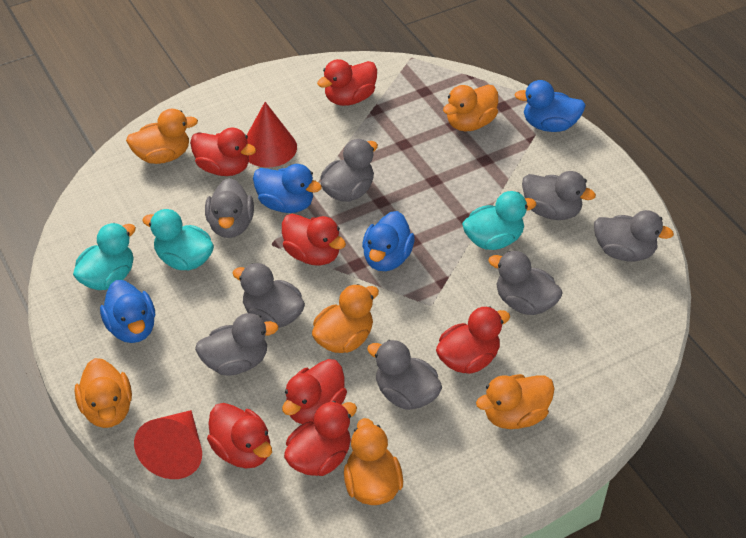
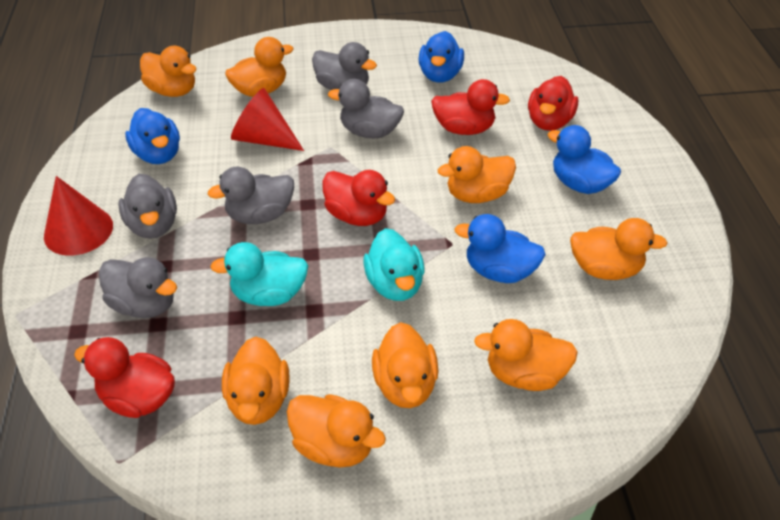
grey duck: [195,313,279,376] [205,178,254,238] [233,263,305,328] [321,139,378,202] [367,340,442,410] [488,251,563,315] [522,171,596,220] [594,210,674,261] = 8 -> [99,257,177,318] [118,174,177,239] [207,167,294,224] [312,42,377,90] [328,79,404,139] = 5
orange duck: [74,358,132,428] [126,109,198,164] [312,284,379,353] [344,418,403,505] [443,85,498,132] [476,374,555,429] = 6 -> [140,46,197,97] [222,337,290,425] [225,37,294,97] [287,394,386,468] [372,322,438,408] [438,146,516,203] [474,319,578,391] [570,218,667,280] = 8
red duck: [190,128,256,176] [207,403,272,468] [282,214,346,266] [282,359,347,424] [284,401,357,476] [317,59,377,106] [436,306,510,374] = 7 -> [74,337,175,418] [322,170,395,226] [431,79,510,135] [528,76,578,131] = 4
turquoise duck: [73,223,136,290] [142,209,214,270] [462,191,536,250] = 3 -> [210,242,308,306] [363,228,424,301] = 2

